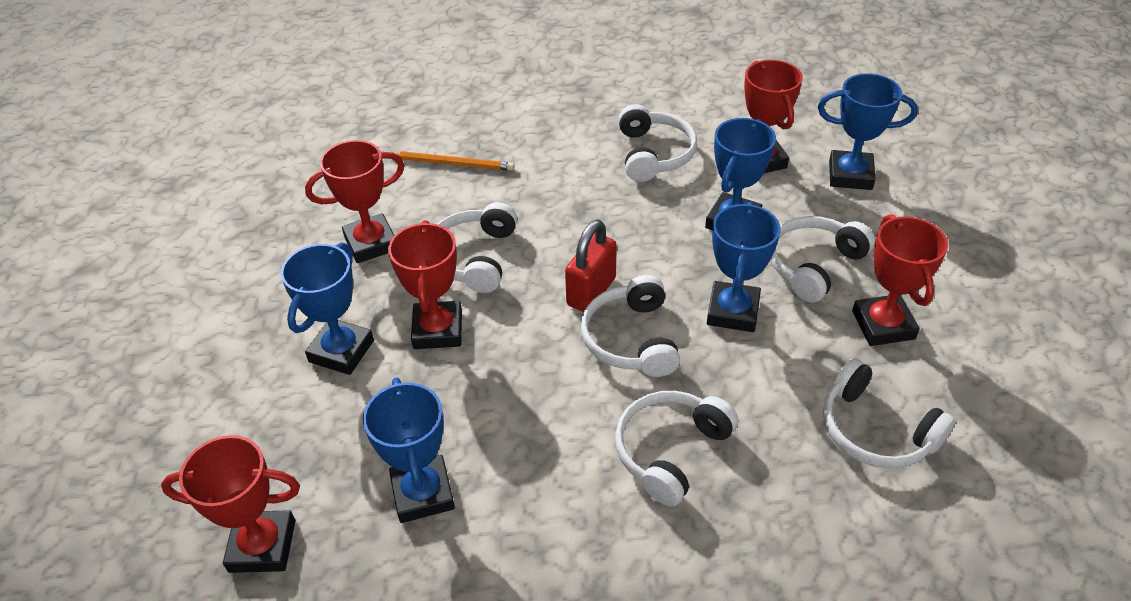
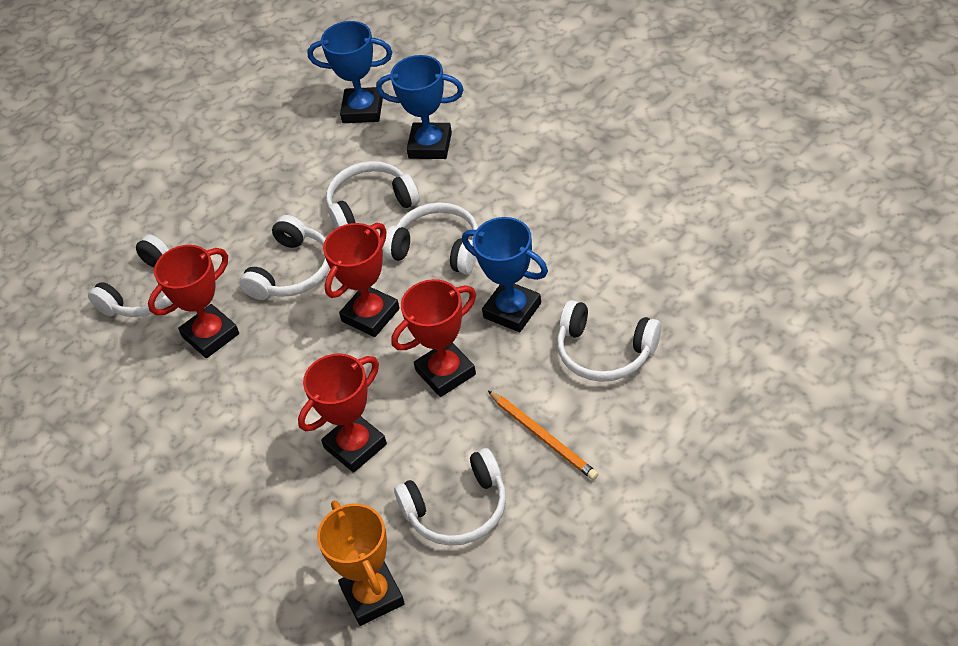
blue trophy: [281,242,374,375] [363,378,455,523] [705,118,776,230] [707,202,781,332] [818,73,918,190] = 5 -> [308,21,392,123] [376,55,464,159] [462,217,548,332] = 3
orange trophy: none = 0 -> [317,501,405,626] = 1
red padlock: [565,220,617,312] = 1 -> none = 0
red trophy: [161,435,300,573] [305,140,405,263] [388,220,462,349] [744,60,803,173] [852,214,948,346] = 5 -> [148,245,239,358] [298,353,387,473] [323,223,400,337] [391,279,476,397] = 4

